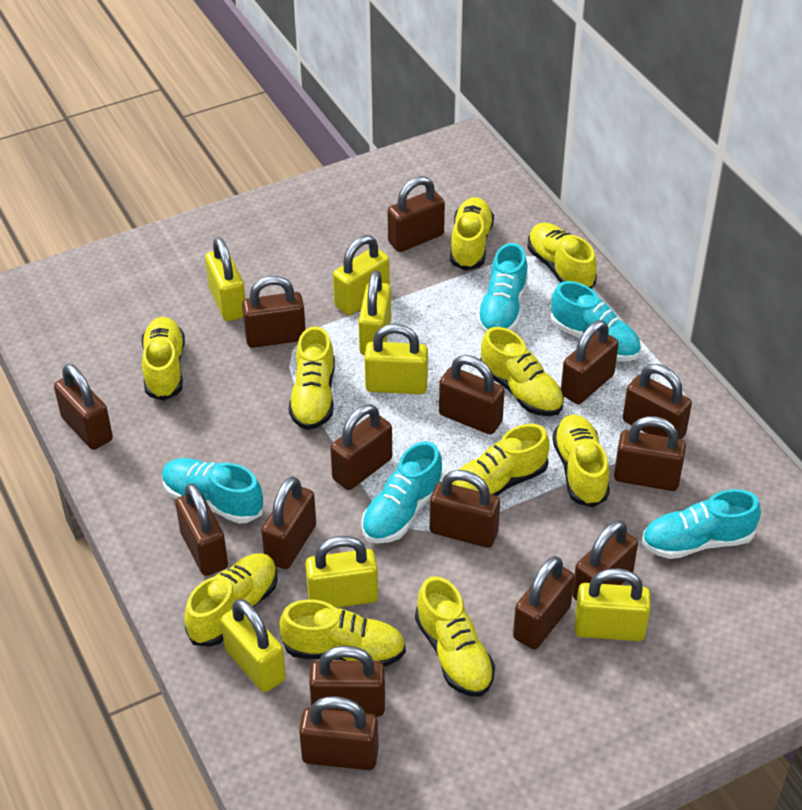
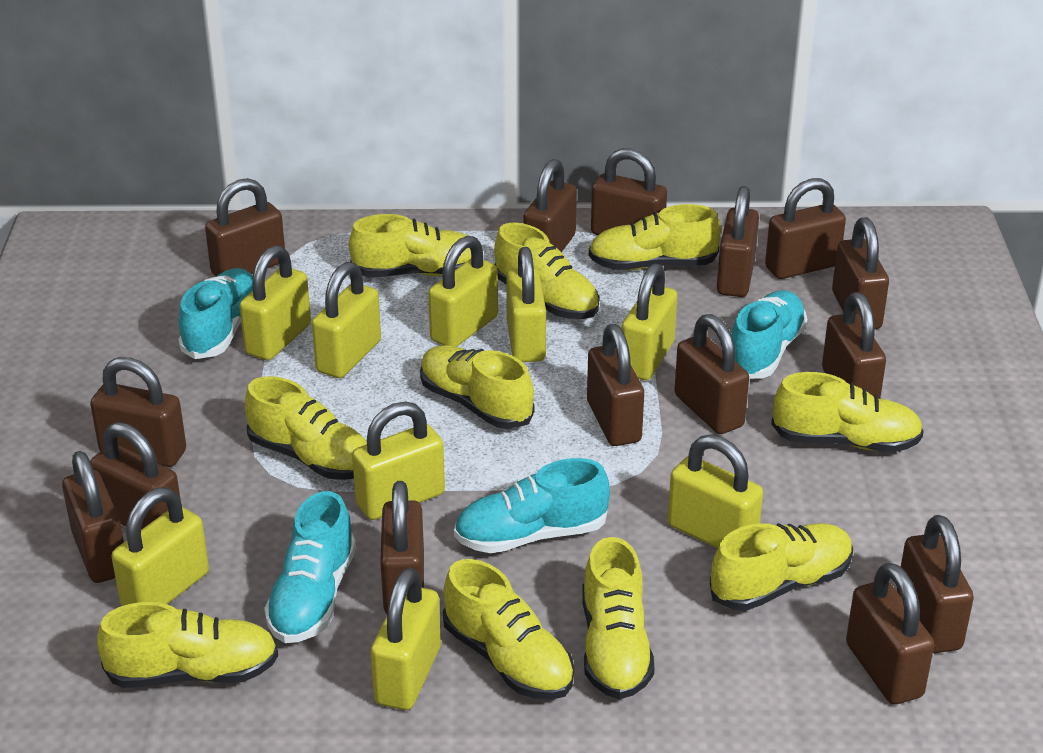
turquoise shoe: [162,458,263,524] [361,441,443,543] [477,243,528,333] [550,281,641,361] [642,489,761,559] = 5 -> [178,268,253,359] [264,491,356,643] [454,458,610,553] [731,290,807,379] = 4
yellow padlock: [205,237,245,321] [221,599,286,692] [305,536,378,608] [333,235,390,315] [358,270,391,355] [364,324,428,394] [575,568,651,641] = 7 -> [111,487,209,606] [240,245,311,360] [312,262,381,378] [352,402,445,520] [371,567,441,710] [428,236,498,347] [506,247,546,362] [622,263,677,380] [668,435,763,548] = 9

